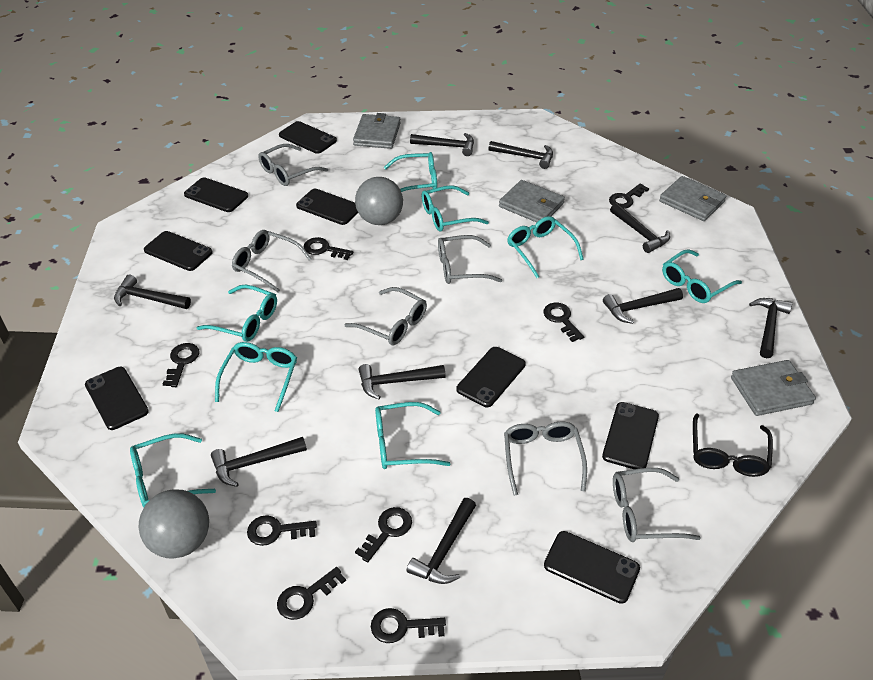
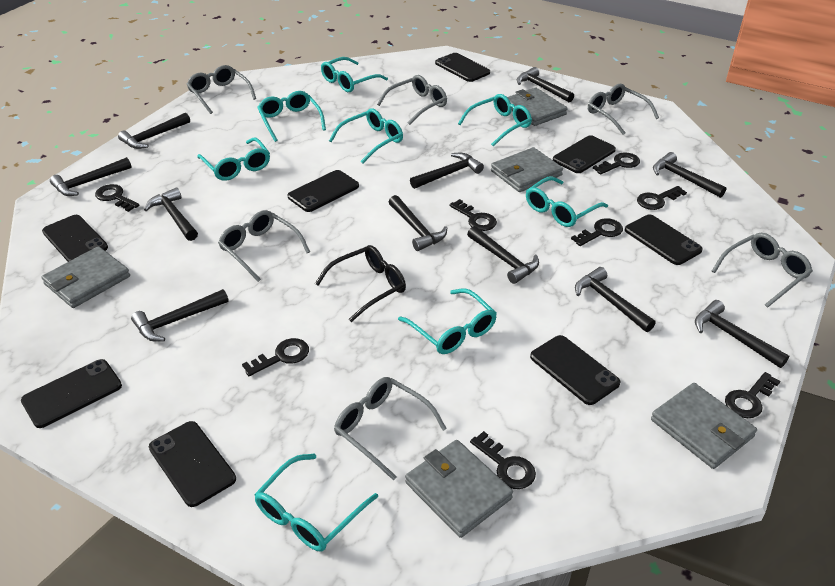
black hammer: [114,274,191,309] [211,437,307,487] [359,364,446,400] [407,498,476,584] [410,133,474,156] [488,141,553,169] [603,288,683,324] [610,203,670,253] [749,298,792,358] = 9 -> [50,157,132,196] [118,113,190,149] [131,289,229,342] [144,187,198,241] [389,195,447,251] [410,153,484,189] [467,226,539,284] [517,67,574,102] [575,267,656,332] [653,152,727,198] [695,300,789,368] = 11
grey ball: [139,489,209,559] [355,177,403,225] = 2 -> none = 0
grey wallet: [353,113,401,149] [499,180,565,223] [659,176,726,221] [731,360,816,416] = 4 -> [42,246,130,308] [405,440,513,538] [491,147,563,192] [507,88,568,126] [651,383,757,469] = 5

